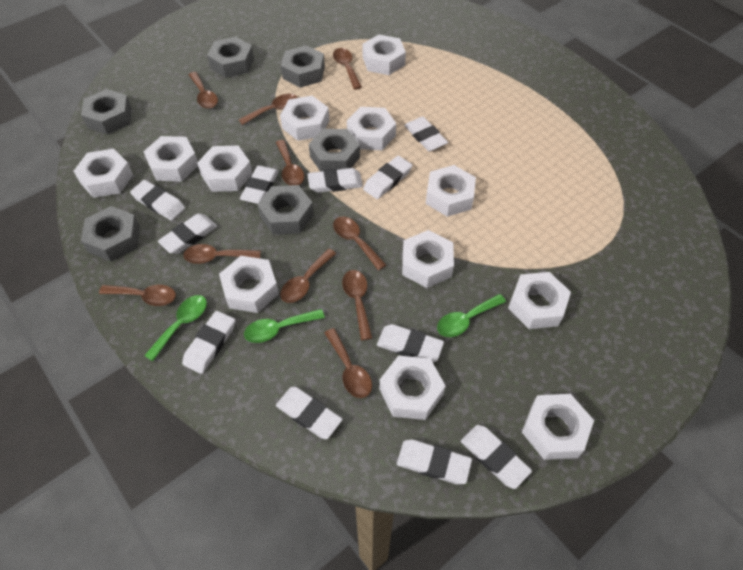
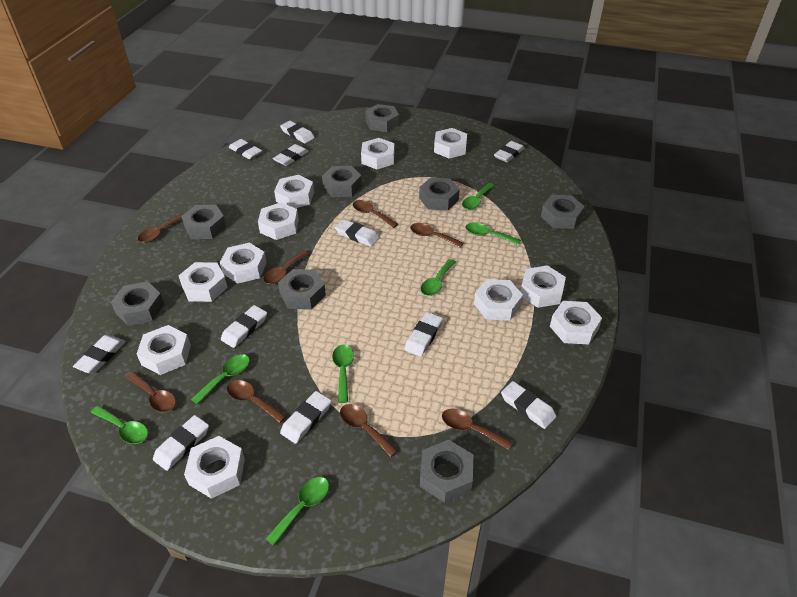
brown spoon: [99,285,176,306] [183,244,261,264] [189,72,218,109] [239,94,298,125] [276,140,304,185] [280,249,336,303] [324,328,372,398] [333,48,362,90] [333,217,386,271] [342,270,372,340] = 10 -> [126,372,176,412] [138,214,184,243] [227,380,286,423] [263,251,309,284] [340,404,398,457] [353,200,398,228] [410,223,464,248] [442,409,513,450] = 8
green spoon: [144,295,207,361] [244,309,325,343] [437,294,506,337] = 3 -> [91,405,148,444] [191,354,250,404] [265,477,329,546] [332,345,354,403] [421,259,456,296] [462,183,495,210] [465,223,521,245] = 7
grey nut: [81,89,132,135] [81,206,140,262] [207,37,254,78] [257,185,314,235] [281,45,325,88] [309,129,360,172] = 6 -> [111,281,164,326] [181,205,226,239] [278,269,326,310] [322,166,362,197] [365,104,399,132] [419,177,460,211] [420,440,473,503] [541,195,585,229] = 8
white nut: [73,149,133,198] [143,136,198,182] [197,146,253,192] [219,256,279,313] [280,96,329,141] [347,107,396,150] [362,34,406,75] [379,356,446,420] [402,230,454,288] [426,165,476,217] [508,272,571,329] [522,394,594,460] = 12 -> [137,325,191,375] [179,262,228,302] [184,436,245,499] [220,243,267,284] [258,202,299,240] [274,175,314,208] [361,138,394,169] [434,128,467,158] [474,279,523,321] [520,265,566,308] [550,301,602,345] = 11

